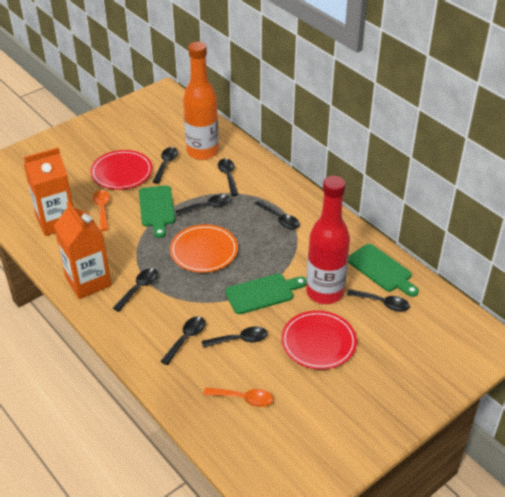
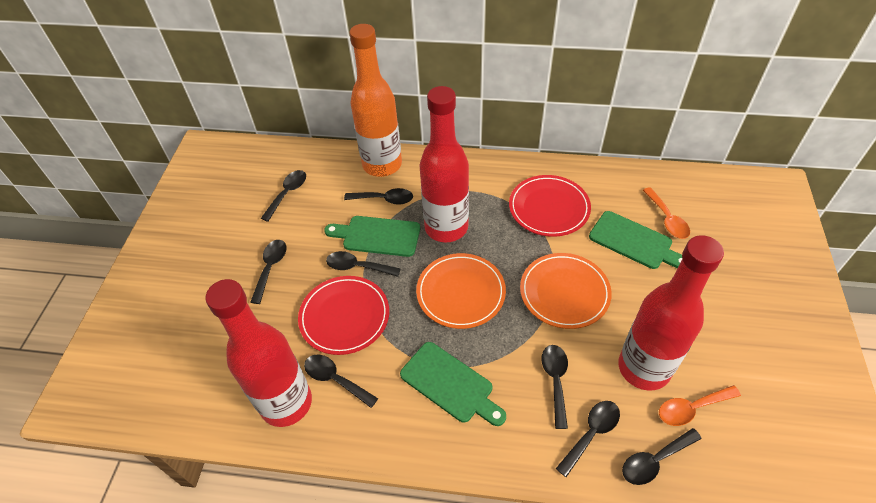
orange carton: [24,148,73,236] [54,201,111,299] = 2 -> none = 0
orange plate: [170,224,238,273] = 1 -> [416,253,506,329] [520,253,612,329] = 2
red bottle: [306,176,350,304] = 1 -> [205,279,312,427] [419,86,469,242] [618,235,724,391] = 3

